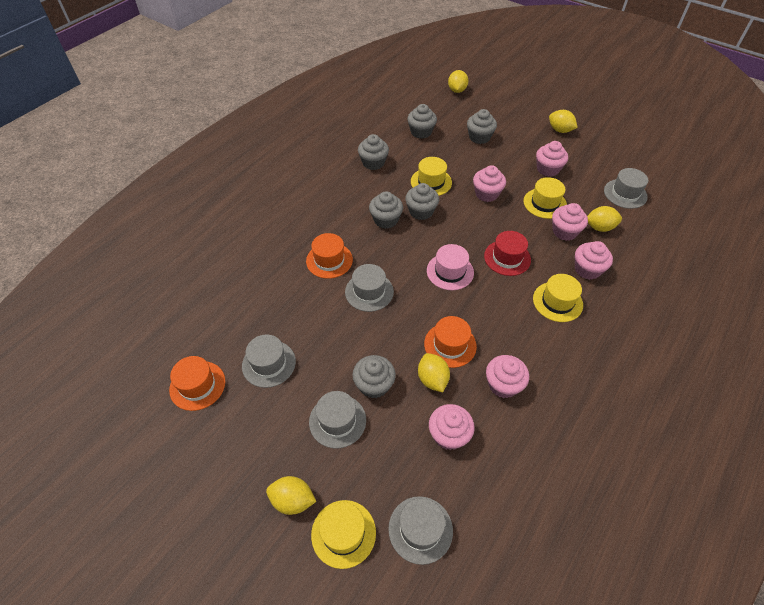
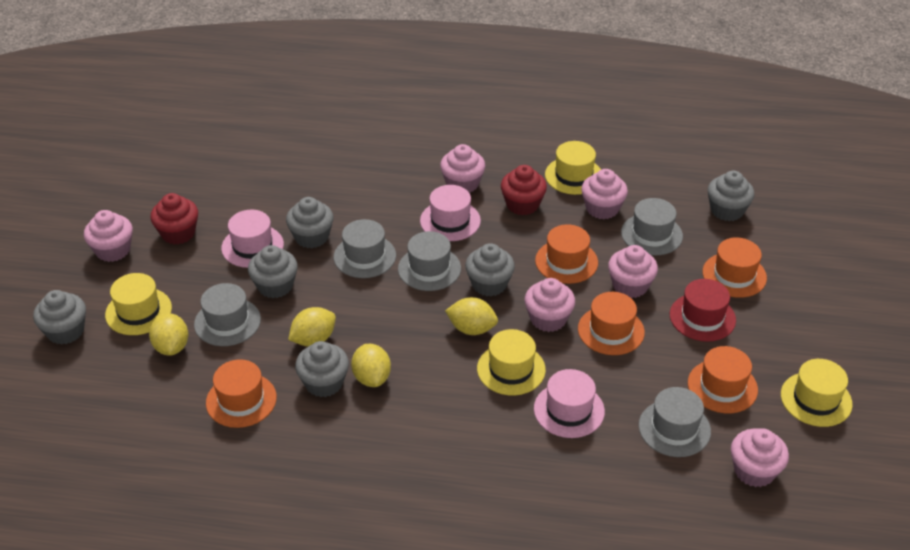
orange hat: [169,356,225,411] [306,233,353,279] [424,316,477,368] = 3 -> [206,359,277,428] [535,224,598,284] [578,292,645,355] [688,346,758,413] [703,237,767,298] = 5
pink hat: [427,244,474,290] = 1 -> [221,210,284,268] [420,185,481,241] [534,369,605,438] = 3
red cupcake: none = 0 -> [150,193,198,245] [501,165,547,215] = 2
yellow lemon: [266,476,316,515] [418,353,450,392] [448,70,469,93] [549,110,578,133] [587,206,622,232] = 5 -> [149,313,188,356] [288,307,336,346] [351,344,391,387] [445,297,498,335] = 4

